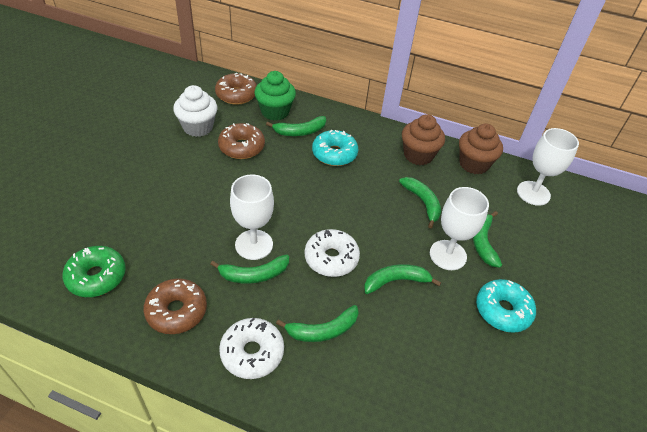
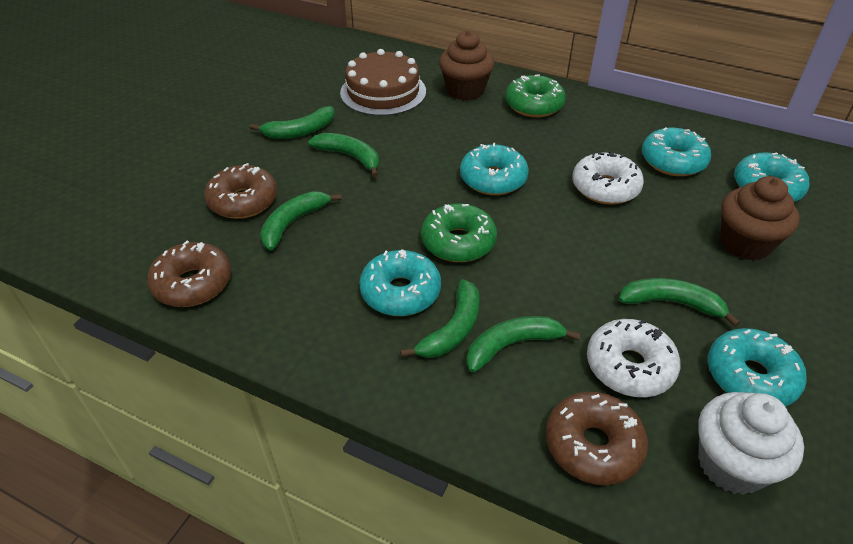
brown cake: none = 0 -> [340,49,426,116] = 1
green cupcake: [254,71,296,121] = 1 -> none = 0
green donut: [62,246,126,297] = 1 -> [421,203,497,262] [505,74,566,117] = 2
turquoise donut: [312,130,358,166] [476,279,536,333] = 2 -> [359,249,441,316] [460,143,529,195] [642,128,711,176] [708,328,807,407] [734,152,809,202] = 5
white goblet: [230,174,274,260] [430,187,489,270] [517,128,579,206] = 3 -> none = 0

